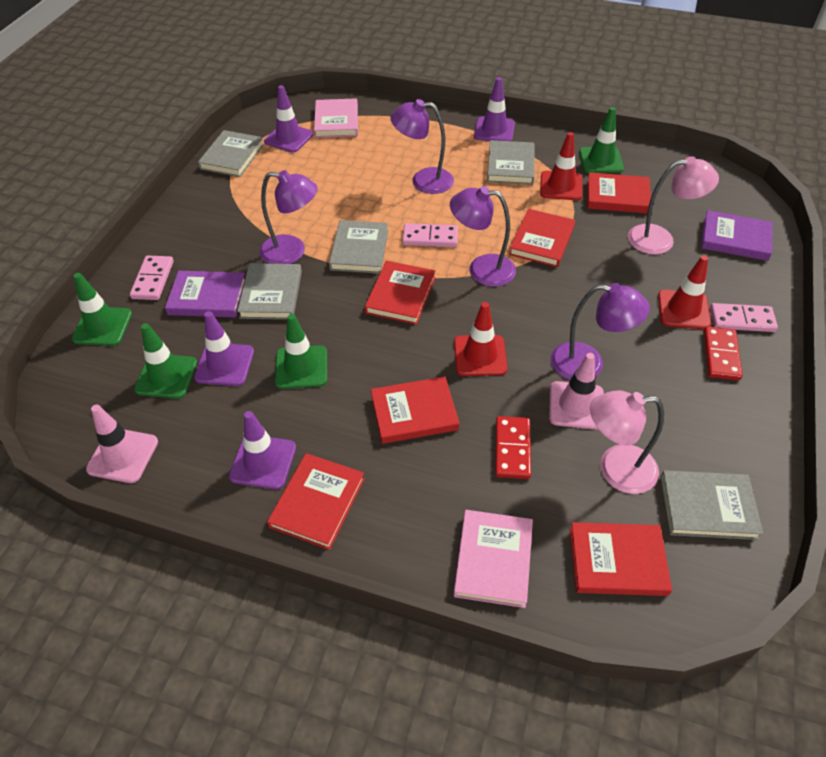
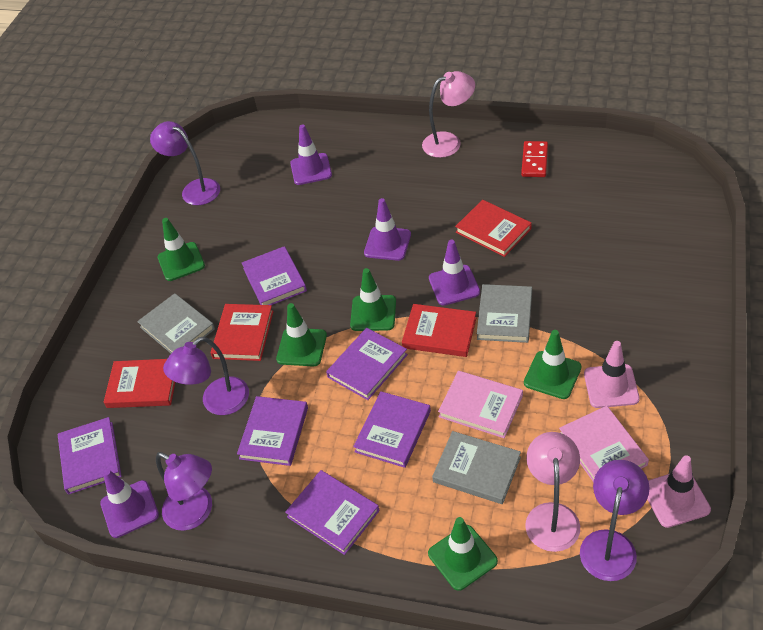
green traffic cone: [72,273,132,346] [134,323,197,399] [275,314,327,389] [579,107,624,173] = 4 -> [158,218,205,281] [276,303,327,367] [350,268,396,331] [428,517,498,591] [524,330,582,399] = 5
grey book: [198,130,264,177] [237,263,302,320] [329,220,388,274] [487,140,535,185] [660,470,763,540] = 5 -> [137,293,215,353] [432,431,521,504] [477,284,532,343] = 3
pink domino: [130,256,174,300] [402,223,458,247] [710,303,778,332] = 3 -> none = 0
purple book: [165,271,245,317] [701,210,773,261] = 2 -> [58,417,122,495] [237,396,308,466] [242,246,307,305] [285,470,379,555] [326,328,408,400] [353,391,431,468] = 6
red book: [267,453,365,550] [365,261,436,325] [371,376,460,444] [509,209,575,267] [570,522,672,596] [587,172,651,214] = 6 -> [104,359,175,408] [211,304,274,361] [402,304,476,357] [455,200,532,257] = 4
red domino: [495,416,531,479] [703,326,743,380] = 2 -> [521,141,548,177] = 1
red traffic cone: [454,302,508,376] [540,132,583,200] [658,255,711,329] = 3 -> none = 0

